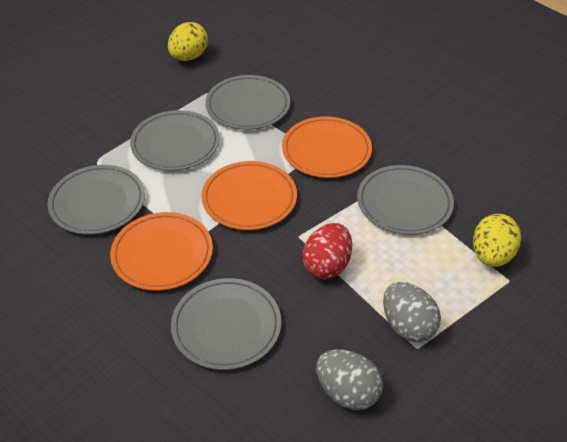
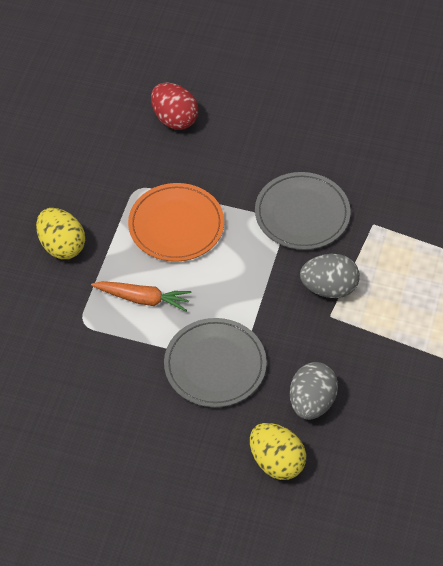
grey plate: [48,165,145,235] [130,110,220,171] [171,278,281,370] [205,75,290,130] [357,165,454,235] = 5 -> [164,318,267,407] [255,172,351,250] = 2
orange carrot: none = 0 -> [91,281,191,311] = 1
orange plate: [110,212,213,291] [201,161,297,230] [282,116,372,178] = 3 -> [128,183,224,262] = 1

